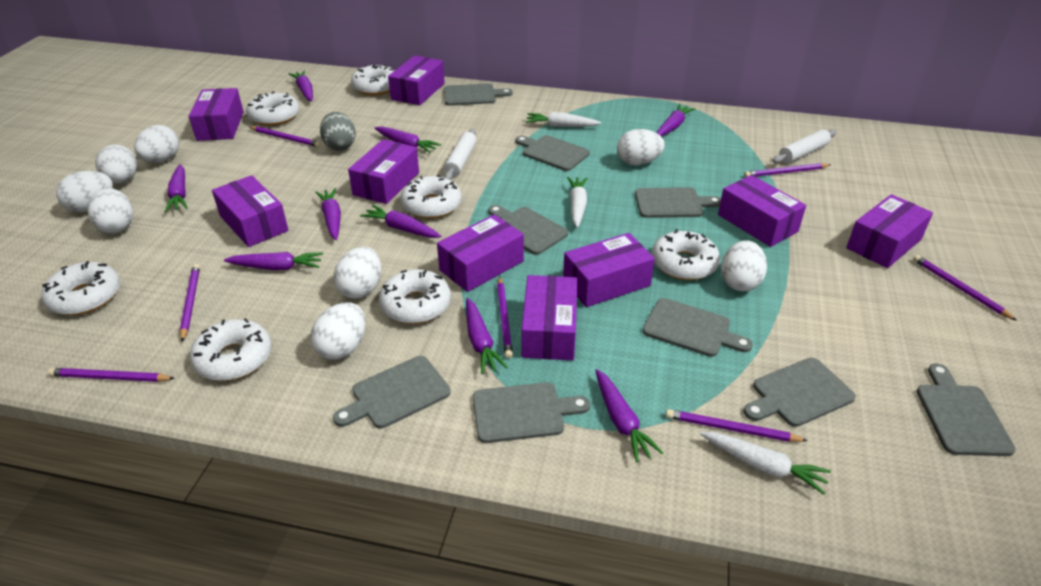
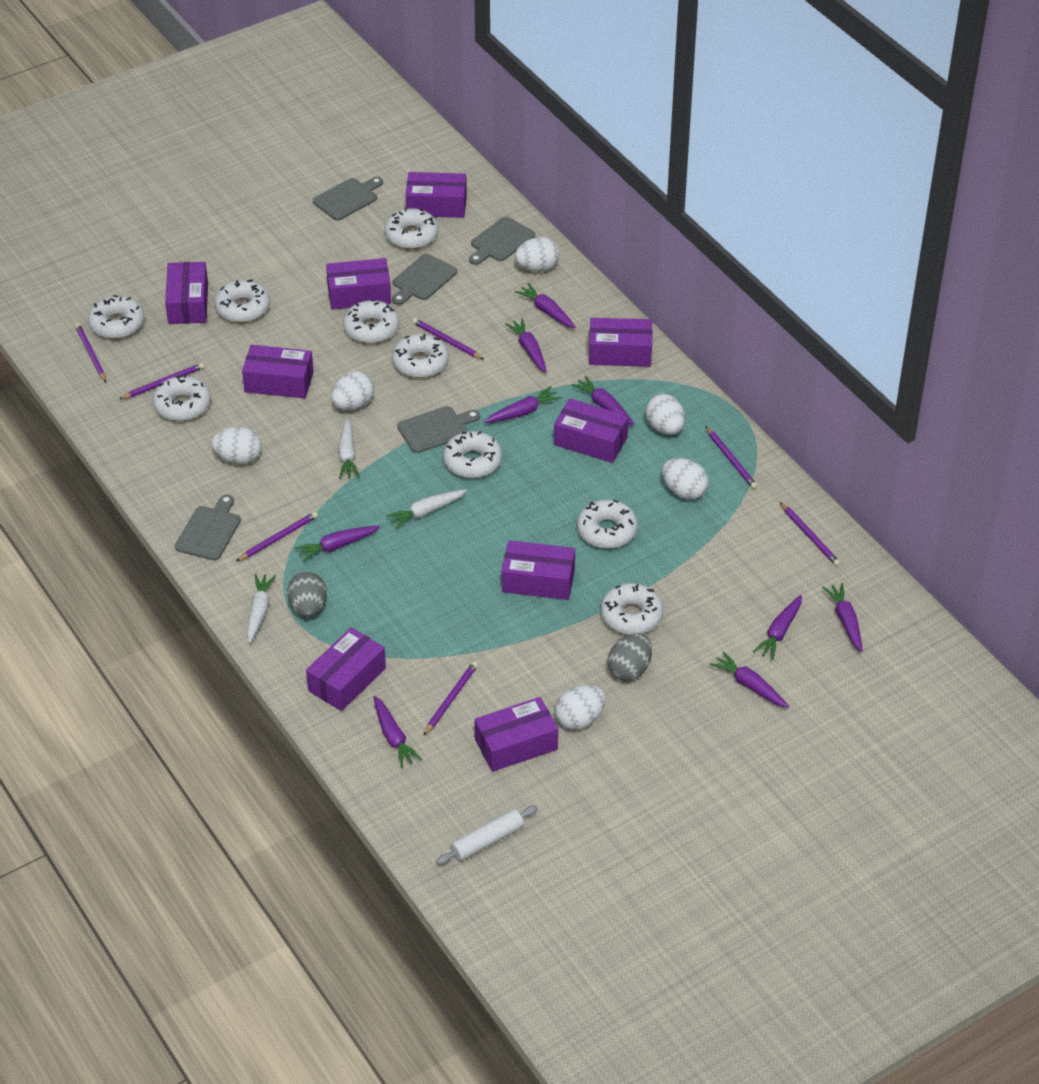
grey cutting board: [333,356,451,428] [444,83,513,106] [473,382,590,443] [488,205,568,255] [515,135,590,171] [635,187,721,218] [643,298,753,357] [743,358,856,427] [917,363,1016,456] = 9 -> [175,494,241,561] [313,177,383,221] [392,254,457,305] [397,406,480,453] [469,217,535,265] = 5
grey egg: [320,112,356,151] = 1 -> [287,571,327,617] [608,633,652,681] = 2
white donut: [41,261,120,315] [190,318,272,381] [246,91,299,126] [351,64,395,95] [379,269,451,324] [400,175,462,219] [652,229,720,280] = 7 -> [88,295,145,339] [153,374,211,421] [214,279,270,323] [343,299,399,343] [384,208,438,249] [392,334,449,378] [443,431,502,478] [577,500,638,549] [601,583,663,635] = 9
white egg: [56,171,113,212] [87,188,133,234] [95,144,137,184] [134,125,179,163] [310,303,365,360] [333,247,381,298] [617,129,665,165] [721,240,767,291] = 8 -> [211,427,262,464] [331,371,374,410] [515,237,560,272] [555,685,606,730] [646,394,685,435] [662,458,709,500] = 6
white rolling pin: [444,129,477,180] [772,129,836,163] = 2 -> [436,805,538,865] = 1

